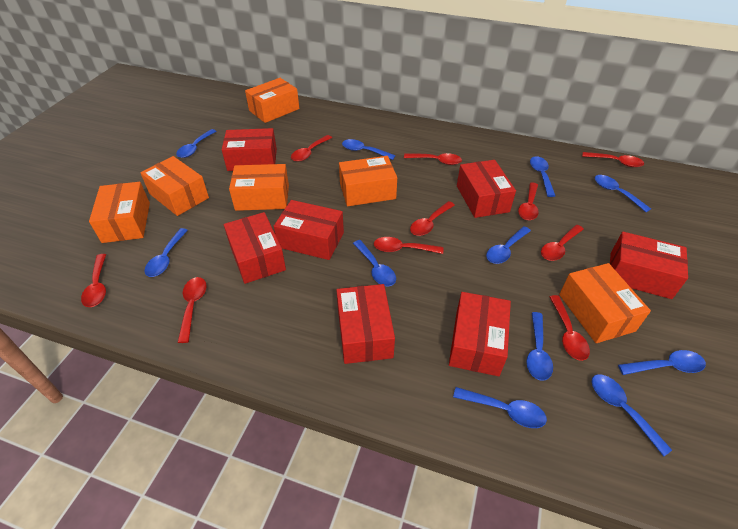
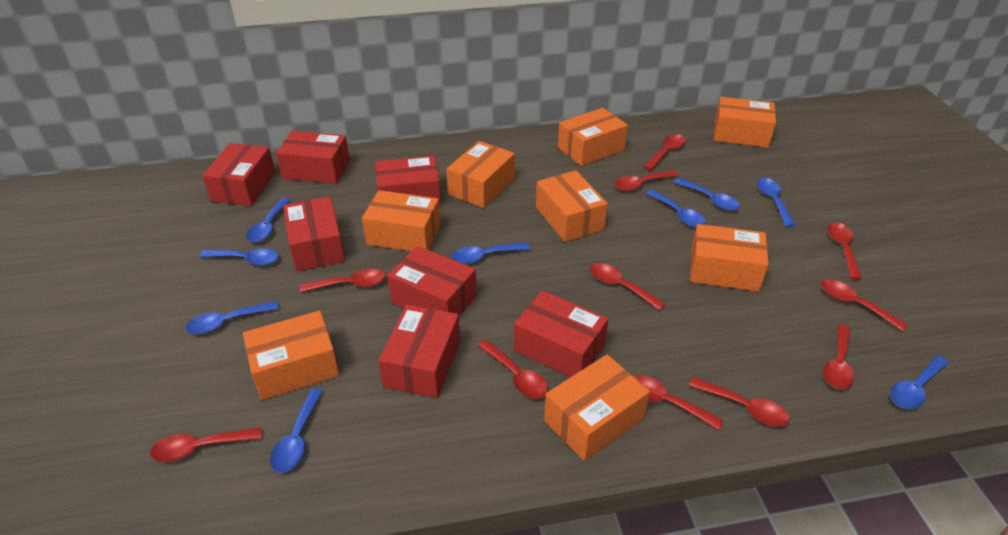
blue spoon: [144,228,188,277] [176,129,216,158] [342,139,396,160] [353,240,396,286] [453,387,547,428] [486,226,531,264] [526,312,553,381] [530,156,556,197] [592,374,672,456] [595,175,651,213] [618,350,706,375] = 11 -> [185,301,279,334] [200,248,279,266] [246,197,291,243] [270,389,323,473] [451,242,530,264] [646,189,706,228] [674,178,740,211] [757,178,796,227] [890,356,949,409] = 9
orange box: [89,182,150,243] [140,156,209,216] [229,164,289,211] [245,78,299,123] [339,156,397,206] [559,263,651,343] = 6 -> [243,310,340,400] [362,190,441,251] [446,141,515,208] [536,170,608,242] [544,354,650,461] [558,108,628,166] [690,224,769,292] [714,97,776,148] = 8
red spoon: [81,254,106,307] [177,277,207,343] [291,135,332,162] [374,237,443,254] [404,153,462,165] [410,201,455,236] [518,182,539,220] [541,225,584,261] [550,295,590,361] [582,152,644,167] = 10 -> [150,427,261,462] [300,269,385,292] [478,340,548,399] [590,263,666,310] [614,170,679,191] [633,375,724,430] [644,134,686,170] [689,377,790,427] [821,279,908,331] [823,324,854,390] [828,222,862,280] = 11

